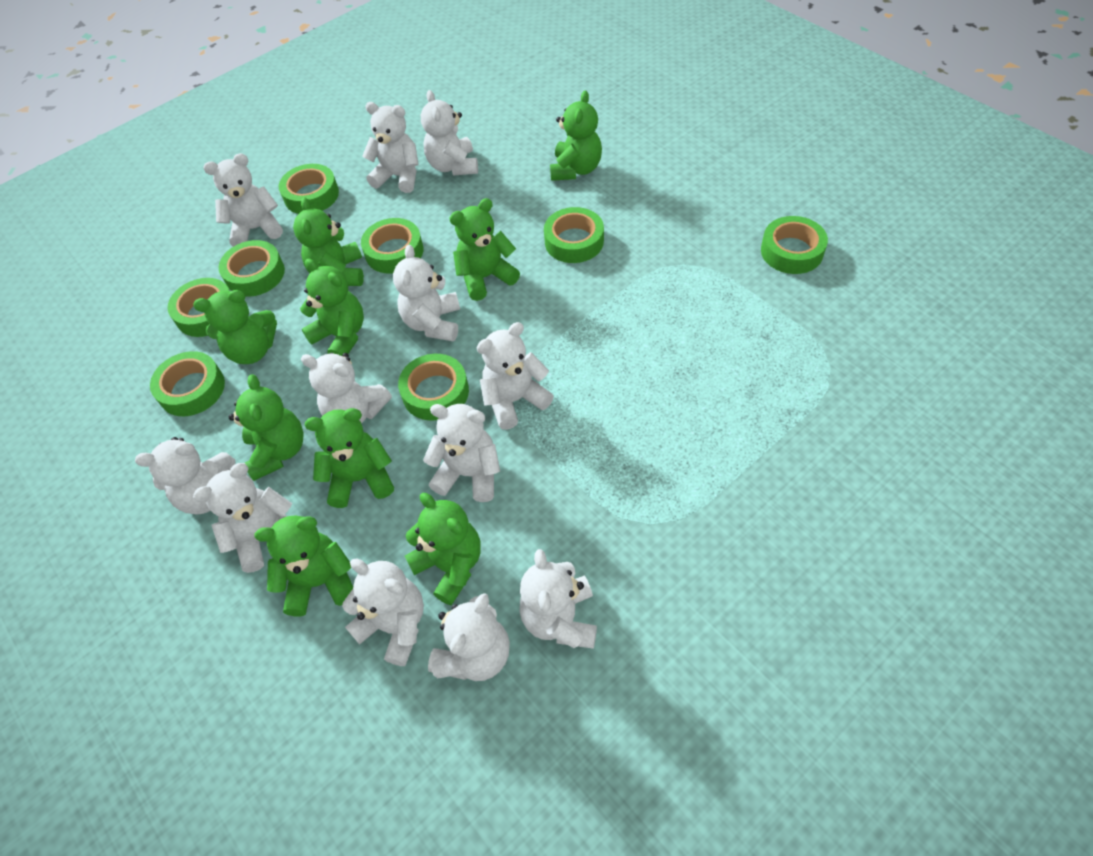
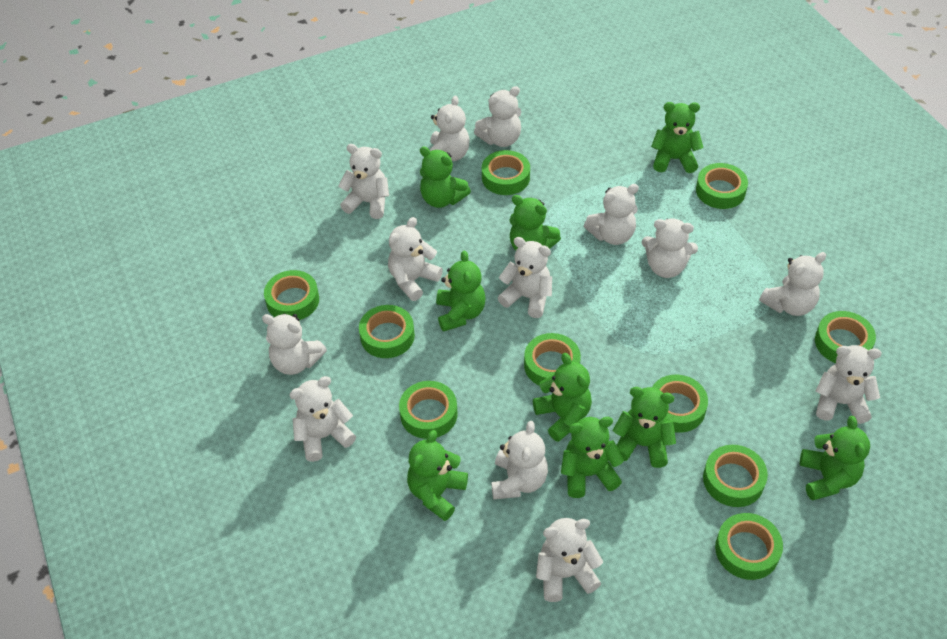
green tape: [150,351,225,416] [168,278,230,337] [218,240,285,297] [279,164,339,214] [361,218,423,274] [398,354,469,421] [544,207,604,263] [761,216,828,274] = 8 -> [264,270,319,320] [359,305,415,358] [399,381,458,439] [482,150,530,195] [524,333,581,386] [652,375,708,433] [696,163,748,209] [703,445,768,507] [715,513,783,580] [815,311,876,363] = 10
white teddy bear: [135,437,236,515] [193,463,292,573] [203,153,283,247] [301,353,392,423] [342,559,424,666] [362,102,419,193] [393,245,460,341] [421,90,478,175] [423,404,500,502] [428,593,510,681] [476,322,554,430] [519,549,597,649] = 12 -> [262,314,327,375] [289,376,356,462] [339,144,389,219] [388,217,443,301] [430,96,470,161] [474,86,521,147] [491,421,548,500] [498,237,552,318] [536,518,603,602] [584,184,639,245] [642,219,698,278] [759,252,826,316] [816,345,882,424] = 13

